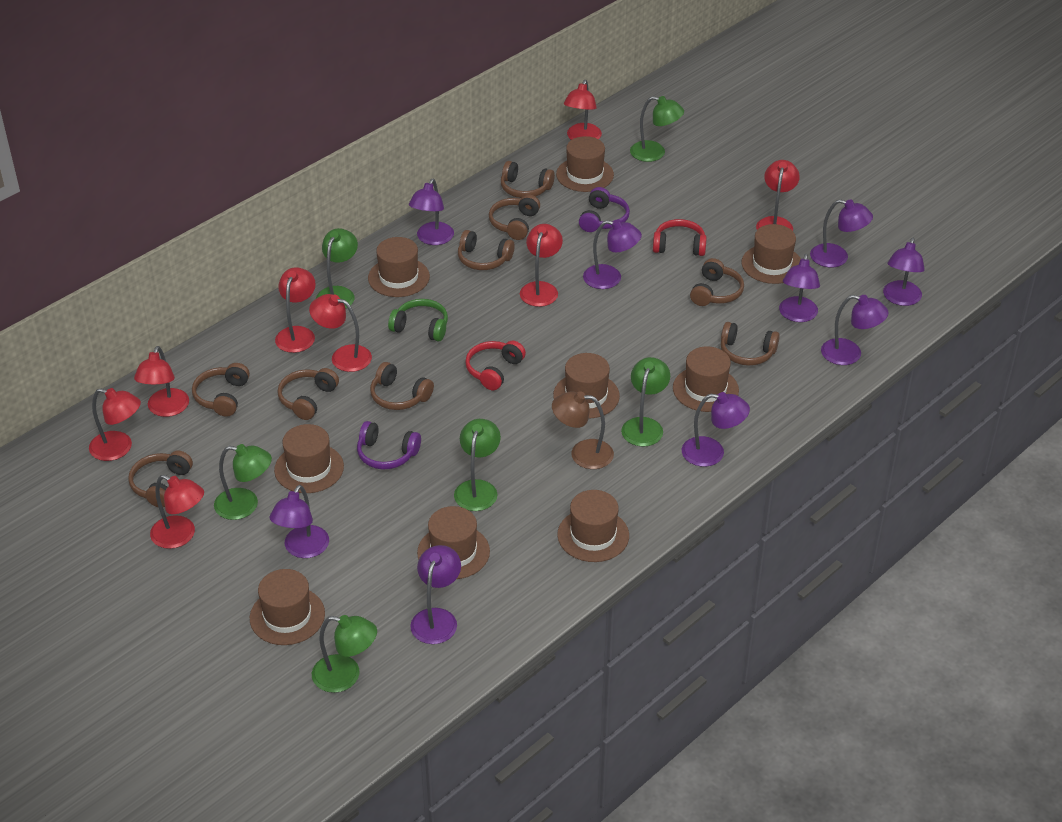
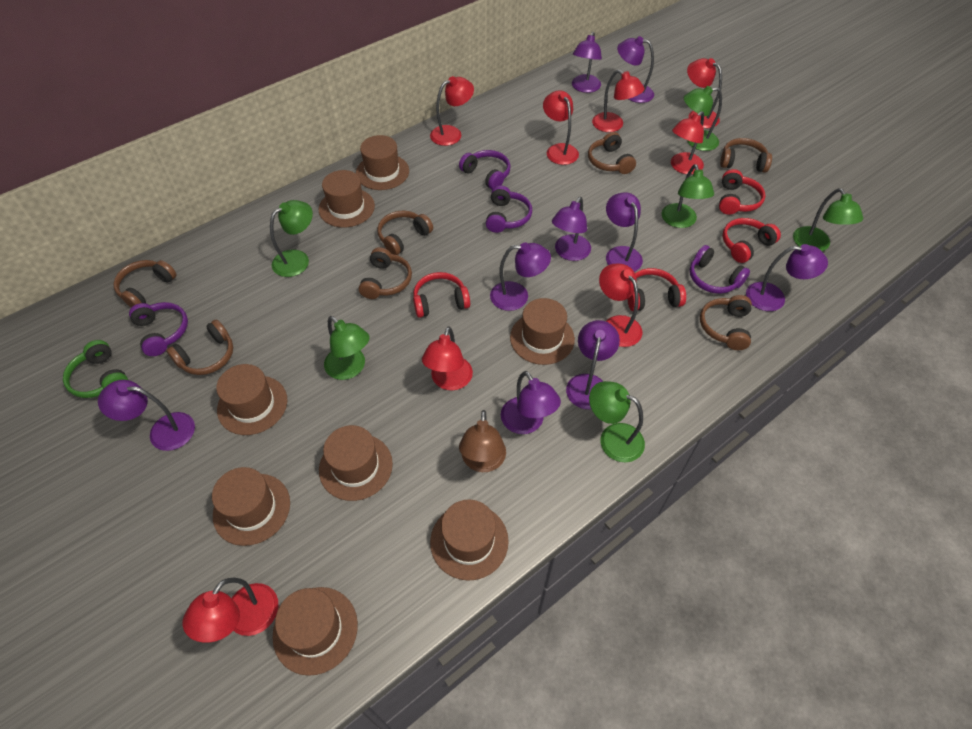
brown hat: [250,569,325,645] [274,424,344,493] [368,237,430,297] [417,506,490,579] [553,353,620,419] [556,136,614,192] [557,490,629,562] [673,347,739,412] [742,224,801,284] = 9 -> [212,467,290,546] [216,364,287,435] [272,587,358,676] [319,170,375,228] [319,425,393,501] [356,135,409,190] [430,500,509,581] [510,298,575,365] = 8
brown headphones: [128,450,193,507] [192,363,250,417] [277,368,339,420] [370,362,434,410] [458,230,515,270] [489,195,540,240] [501,161,555,198] [690,258,744,306] [721,322,780,366] = 9 -> [113,260,176,307] [166,319,233,375] [359,247,412,299] [377,211,433,255] [588,132,636,174] [700,295,752,350] [720,138,772,173] = 7
purple headphones: [357,421,421,469] [579,187,630,232] = 2 -> [129,302,188,356] [459,150,511,190] [486,185,532,233] [690,245,750,294] = 4
red headphones: [465,341,526,390] [653,219,707,256] = 2 -> [413,272,470,318] [628,268,686,311] [719,169,766,215] [723,218,781,263] = 4

